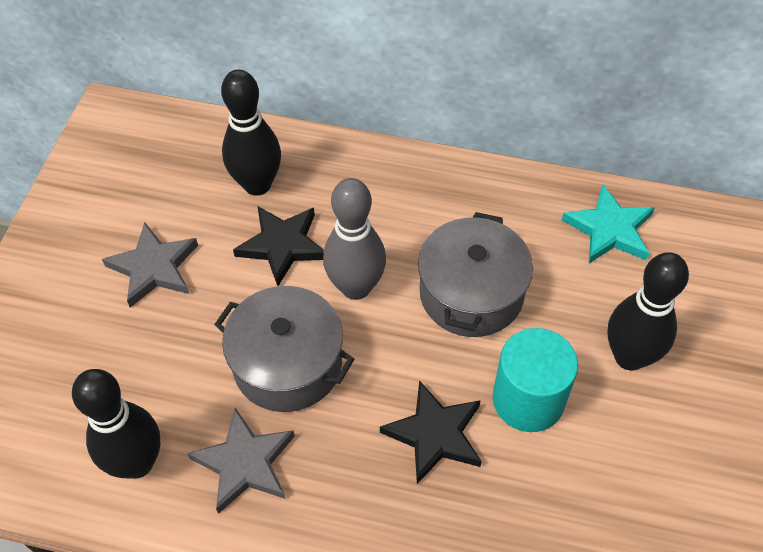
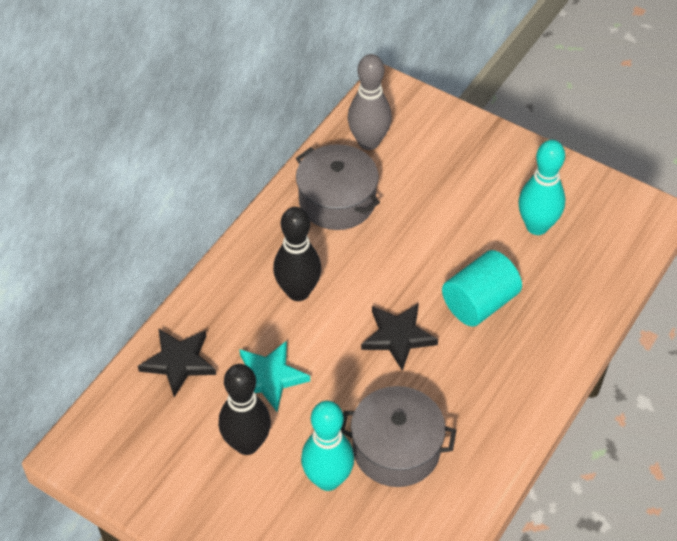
black bowling pin: [72,369,161,479] [221,70,281,196] [607,252,689,370] = 3 -> [219,364,271,455] [273,207,321,301] = 2
grey star: [102,222,198,307] [187,408,295,514] = 2 -> none = 0
turquoise bowling pin: none = 0 -> [301,401,354,491] [518,140,566,235] = 2

